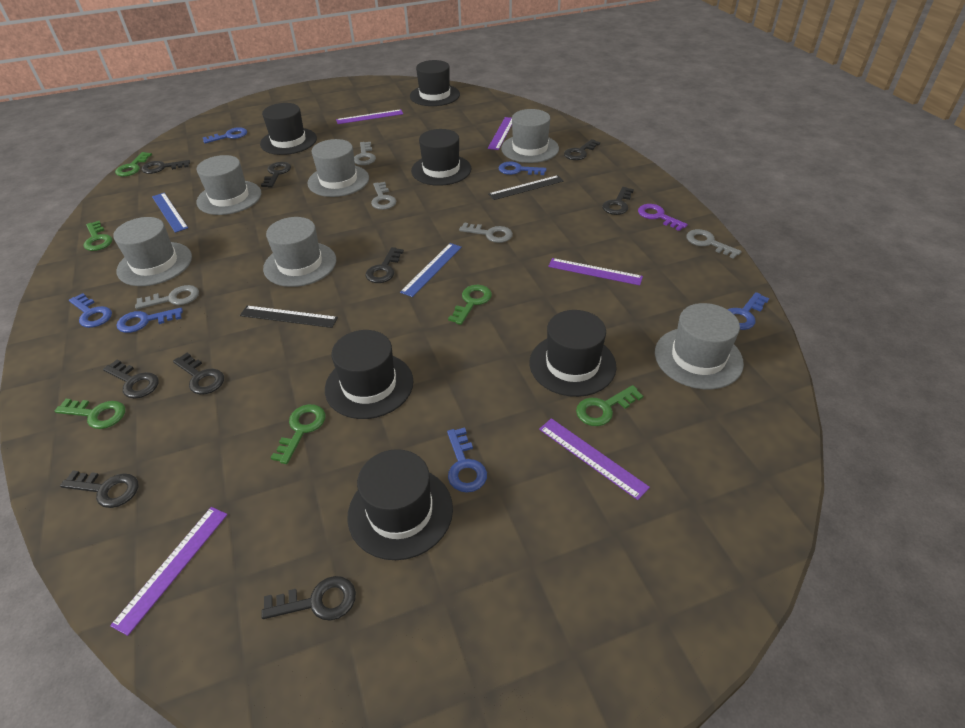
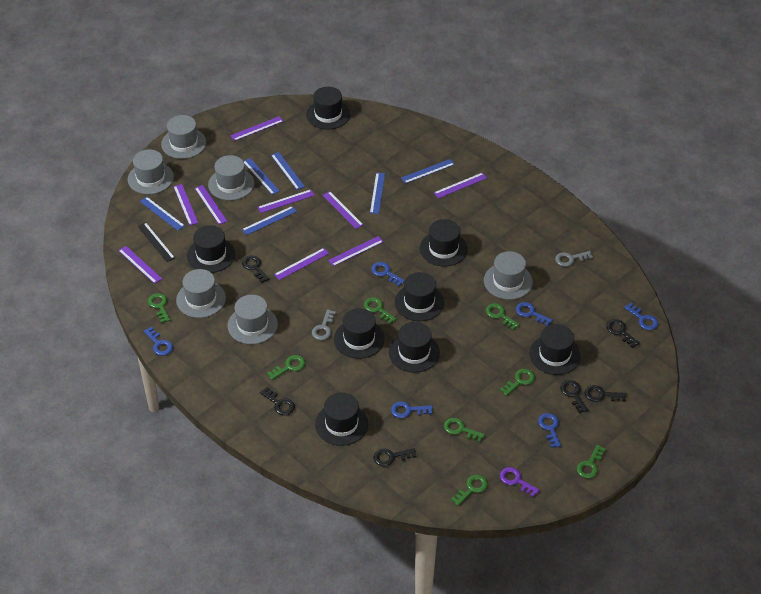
black hat: [260,103,317,155] [325,330,414,419] [347,449,453,560] [410,60,460,106] [411,129,471,186] [529,310,617,397] = 6 -> [187,225,235,273] [306,87,350,130] [315,392,368,446] [334,308,385,359] [389,322,440,373] [395,272,444,321] [420,219,468,266] [529,324,581,375] = 8
black key: [60,471,138,508] [103,360,159,399] [141,160,190,174] [173,353,224,395] [261,162,291,188] [261,576,356,621] [366,247,404,283] [564,139,600,160] [602,187,634,215] = 9 -> [242,256,270,283] [260,387,295,415] [374,448,416,466] [560,380,588,413] [585,385,626,402] [606,319,640,348] = 6
black ruler: [240,305,338,328] [488,175,564,200] = 2 -> [138,222,175,262] = 1
blue ruler: [152,193,188,233] [400,243,462,297] = 2 -> [140,197,185,231] [242,206,297,235] [244,158,280,195] [271,152,305,190] [370,173,385,214] [401,159,455,184] = 6
green key: [54,399,125,429] [84,221,112,251] [115,152,152,176] [271,404,326,464] [448,285,492,325] [576,385,643,426] = 6 -> [148,293,170,323] [267,355,305,380] [364,297,396,324] [444,418,485,442] [451,475,488,506] [486,303,520,330] [500,369,535,396] [577,445,606,479] = 8
grey key: [135,285,199,309] [354,142,376,165] [371,182,396,210] [459,222,513,243] [686,229,742,259] = 5 -> [312,309,336,340] [555,251,593,267] = 2
purple ruler: [110,507,228,636] [336,109,403,124] [488,117,512,150] [539,418,650,500] [548,258,643,285] = 5 -> [118,246,162,284] [173,184,198,225] [195,185,228,225] [230,116,284,141] [257,189,315,213] [274,248,329,280] [322,191,363,229] [328,236,384,266] [434,173,487,199] = 9

